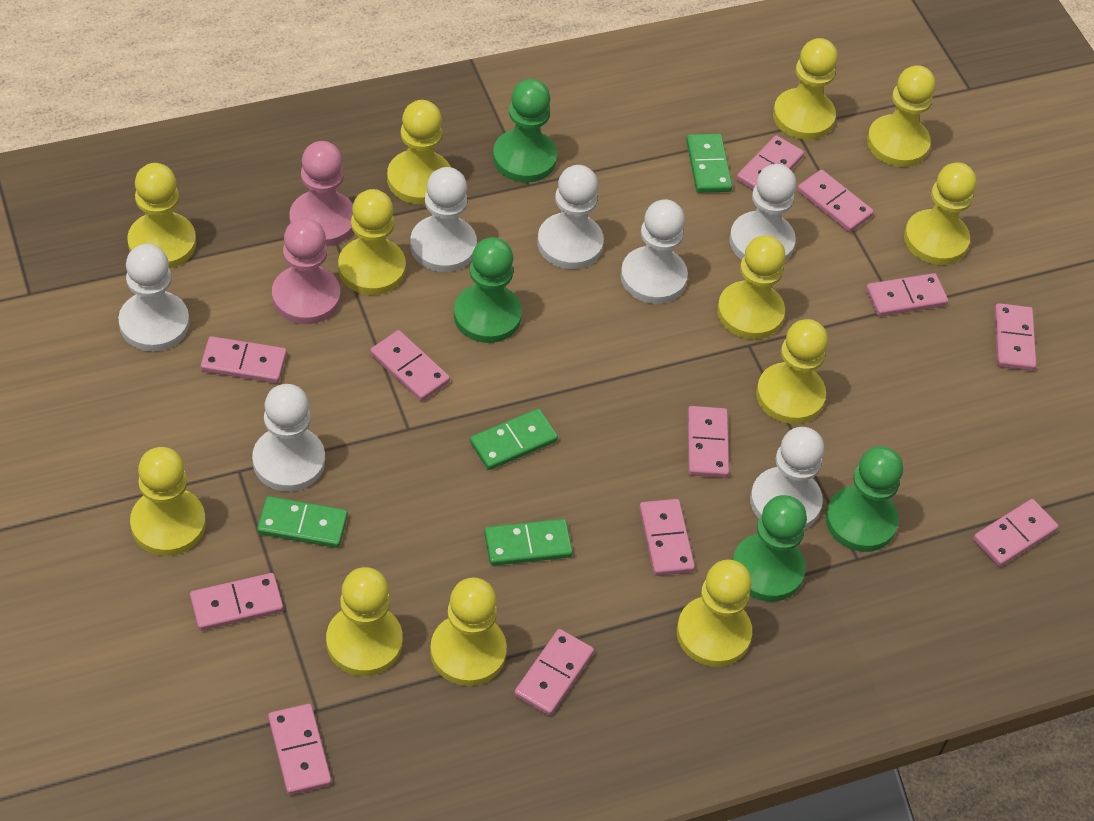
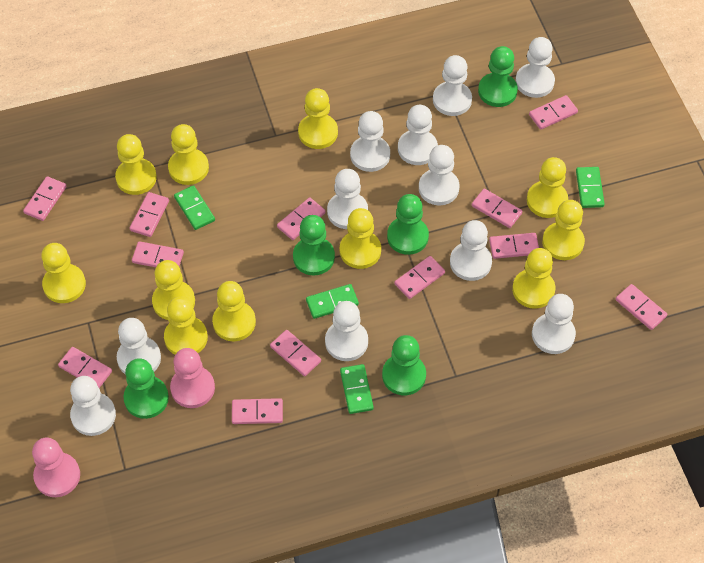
green pawn: [454,237,522,343] [493,79,557,183] [732,495,807,602] [825,446,903,552] = 4 -> [123,358,169,419] [293,215,335,276] [382,335,426,395] [387,194,429,255] [478,46,518,107] = 5
white pawn: [118,244,190,351] [252,384,325,492] [410,167,477,272] [537,165,604,269] [620,199,688,304] [729,164,796,261] [750,427,825,529] = 7 -> [70,376,116,436] [117,318,161,374] [325,301,368,361] [327,169,368,229] [350,111,390,172] [398,105,438,165] [419,145,459,205] [433,55,472,116] [450,220,492,281] [516,37,555,98] [532,294,576,354] = 11
yellow pawn: [127,163,196,269] [130,447,206,556] [326,567,403,676] [338,189,406,295] [387,100,451,204] [430,577,507,686] [677,560,752,667] [717,235,786,339] [756,319,828,424] [773,38,838,140] [867,65,936,167] [904,162,977,265] = 12 -> [41,243,86,303] [115,134,157,195] [152,260,195,320] [164,297,208,355] [168,124,209,185] [212,281,256,341] [298,88,338,149] [340,208,381,269] [512,248,555,309] [527,157,568,218] [542,200,585,260] = 11

